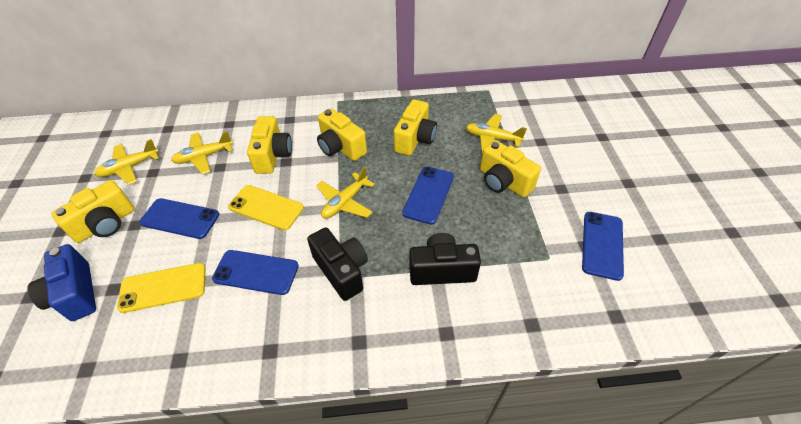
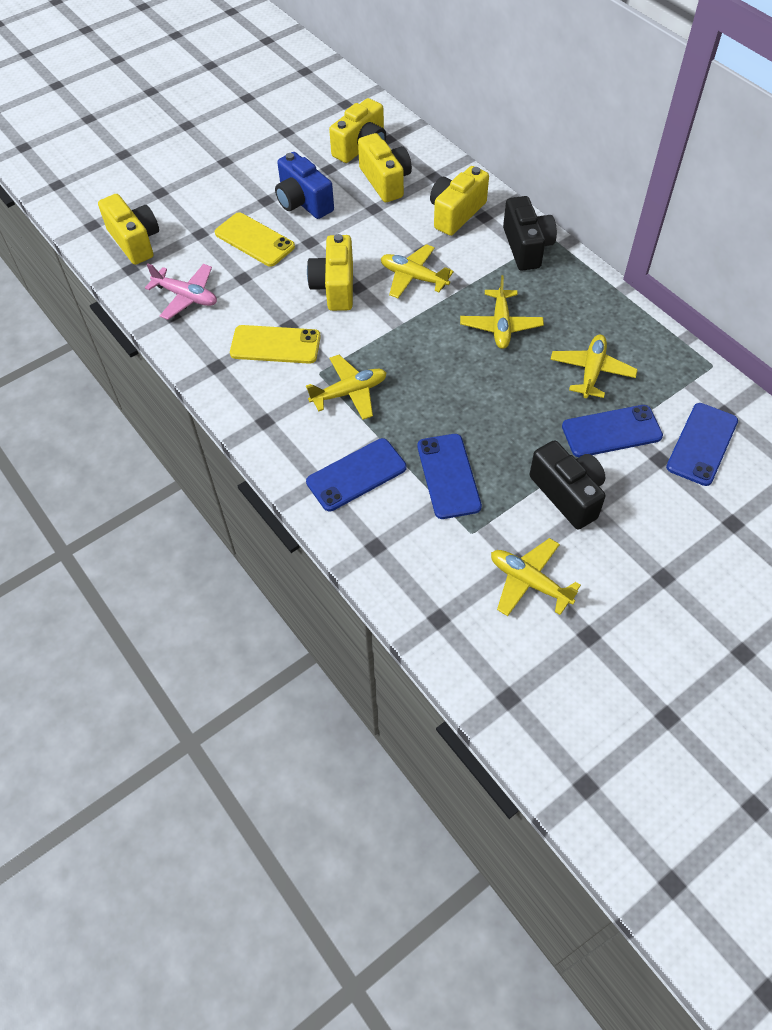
pink plane: none = 0 -> [145,263,217,320] = 1
yellow plane: [94,139,159,185] [171,131,233,175] [316,167,375,219] [466,114,527,153] = 4 -> [306,355,387,420] [381,244,454,298] [460,275,544,349] [491,538,581,616] [550,335,638,398] = 5

